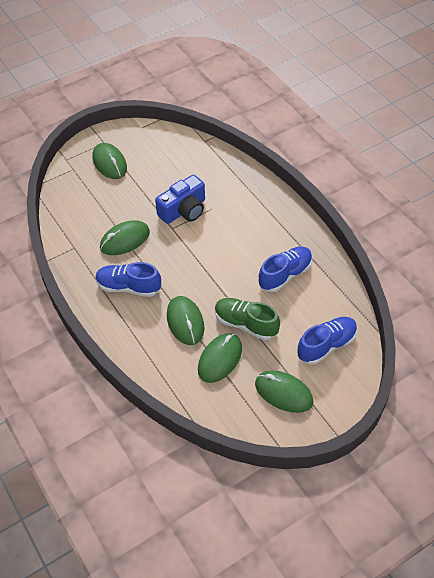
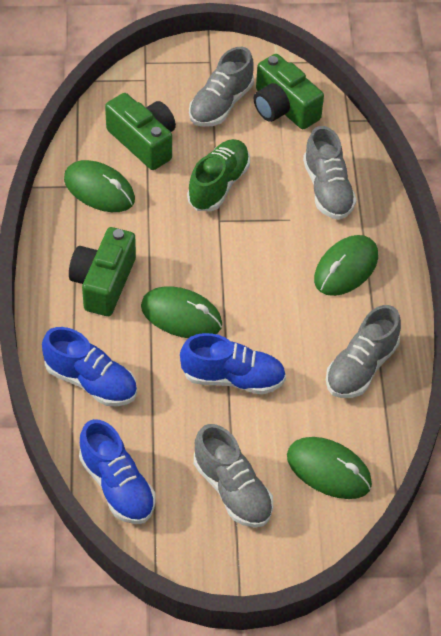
blue camera: [155,175,205,224] = 1 -> none = 0
green camera: none = 0 -> [69,227,136,316] [105,93,176,170] [254,54,324,129] = 3
green mouse: [93,143,127,179] [100,220,150,255] [167,296,205,345] [198,333,242,383] [255,371,313,413] = 5 -> [64,160,135,212] [141,286,222,338] [287,437,372,499] [314,235,378,296] = 4
grey shoe: none = 0 -> [189,47,254,127] [194,424,273,528] [303,126,357,220] [326,305,401,398] = 4

